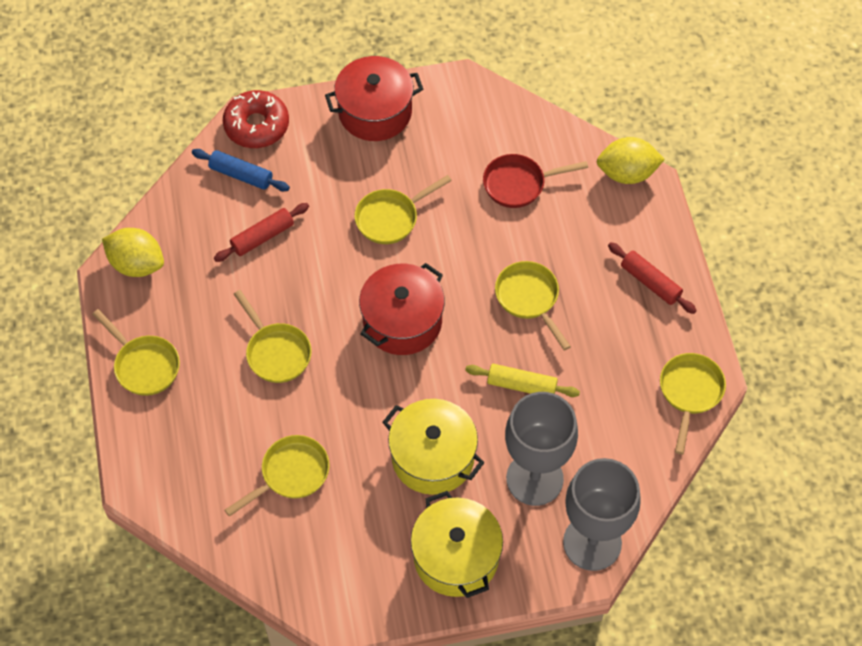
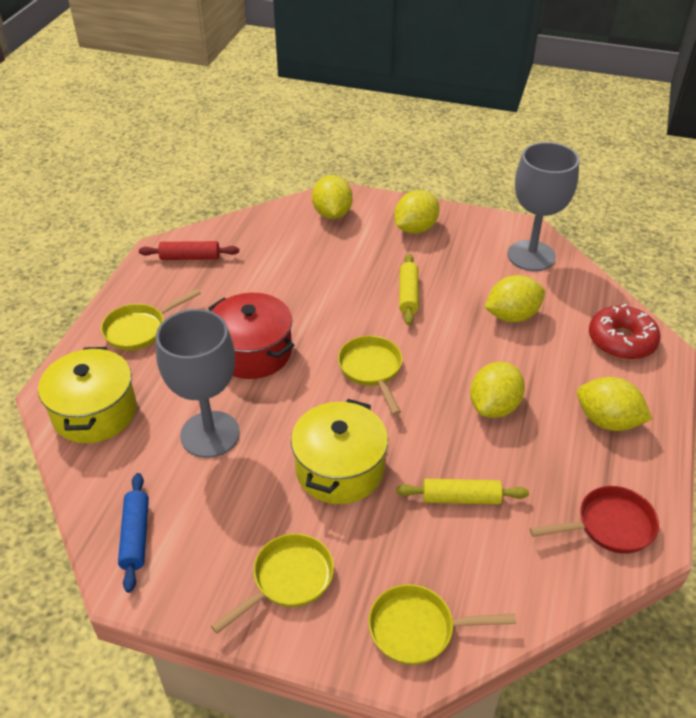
red pot: [325,56,423,141] [359,263,445,355] = 2 -> [208,293,294,379] = 1
red rolling pin: [214,203,309,262] [608,242,697,314] = 2 -> [139,241,239,260] = 1
yellow lemon: [102,228,164,277] [597,137,665,184] = 2 -> [312,175,353,219] [394,190,440,234] [470,362,525,418] [484,275,545,322] [577,377,653,431] = 5
yellow pan: [92,309,180,396] [225,435,330,517] [234,290,312,383] [354,175,452,244] [495,261,571,350] [660,353,726,454] = 6 -> [101,289,201,351] [211,533,334,634] [338,336,403,415] [368,584,516,665] = 4
yellow rolling pin: [465,364,580,397] = 1 -> [396,479,529,504] [399,254,419,325] = 2

